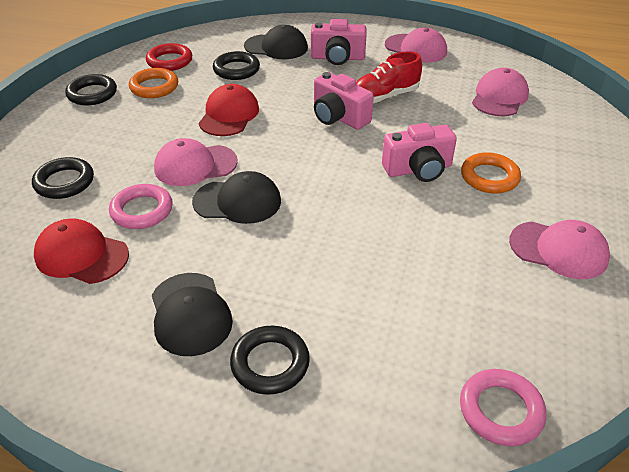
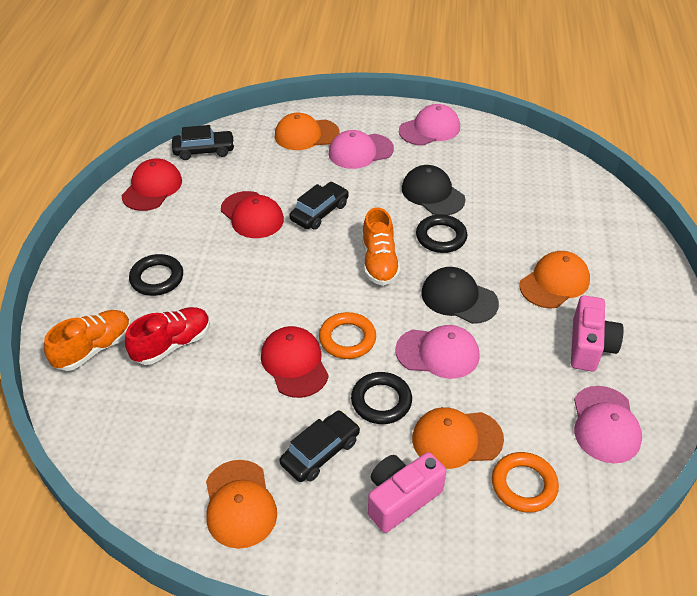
black cap: [152,273,233,356] [192,171,281,224] [244,25,308,59] = 3 -> [402,165,465,215] [421,267,499,324] = 2
black car: none = 0 -> [172,125,235,160] [280,410,360,482] [289,182,349,230] = 3
black ring: [32,157,94,199] [65,74,117,105] [213,51,260,80] [230,325,310,395] = 4 -> [129,254,183,296] [351,372,412,424] [416,214,467,253] = 3
orange cap: none = 0 -> [206,460,277,549] [275,113,339,150] [412,407,504,469] [519,251,590,308] = 4
orange shoe: none = 0 -> [44,310,131,371] [362,207,401,286] = 2
pink camera: [311,19,367,65] [314,72,374,130] [382,123,457,182] = 3 -> [368,452,446,533] [571,295,624,371] = 2
pink ring: [109,184,173,229] [460,369,546,446] = 2 -> none = 0
red cap: [34,219,129,284] [199,84,259,136] = 2 -> [121,158,182,211] [221,191,284,238] [261,326,329,398] = 3
red ring: [146,43,192,71] = 1 -> none = 0

